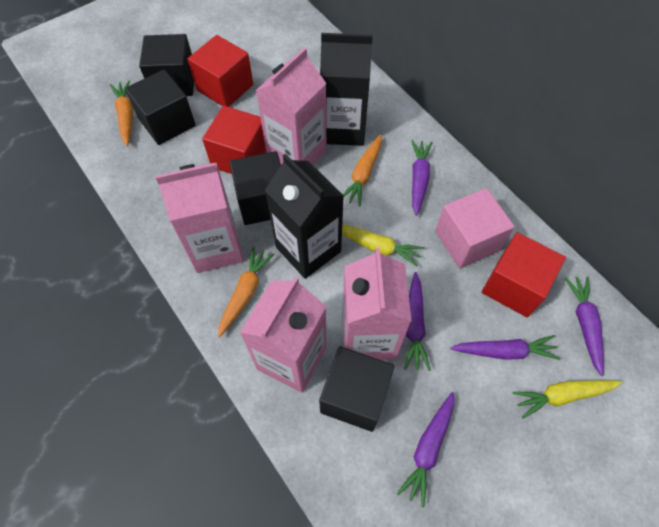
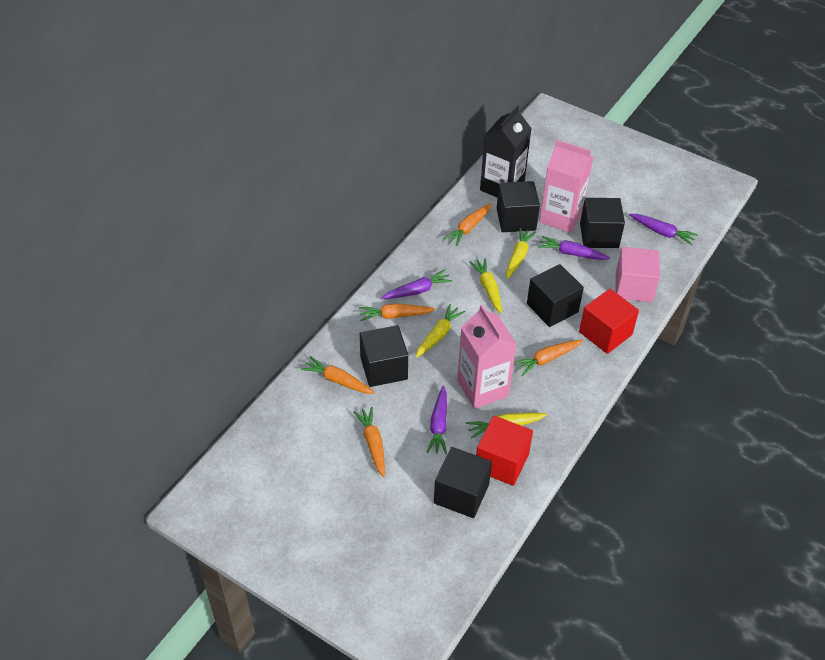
black carton: [265,154,344,279] [320,33,373,146] = 2 -> [480,105,532,198] = 1
black cube: [125,69,196,145] [139,34,194,96] [229,151,281,225] [319,346,395,432] = 4 -> [360,325,408,387] [434,447,492,518] [497,181,540,232] [527,264,584,327] [580,198,625,248] = 5
orange carrot: [110,81,133,146] [218,246,274,337] [343,134,382,206] = 3 -> [301,356,375,394] [353,407,385,477] [359,304,436,321] [443,203,491,246] [514,340,583,376] = 5
pink carton: [156,163,244,273] [240,277,326,393] [256,48,326,165] [342,248,412,360] = 4 -> [457,305,516,409] [539,140,593,233] = 2
purple carrot: [397,392,454,508] [404,272,431,371] [411,140,433,216] [451,335,560,360] [565,276,604,376] = 5 -> [381,269,453,299] [427,386,447,454] [538,236,610,260] [629,214,698,245] = 4
red cube: [187,35,253,107] [202,106,266,174] [482,232,566,317] = 3 -> [476,416,533,486] [579,289,639,354] = 2
yellow carrot: [342,224,424,267] [513,380,622,419] = 2 -> [416,304,465,358] [466,413,547,439] [469,258,502,314] [506,228,536,279] = 4

